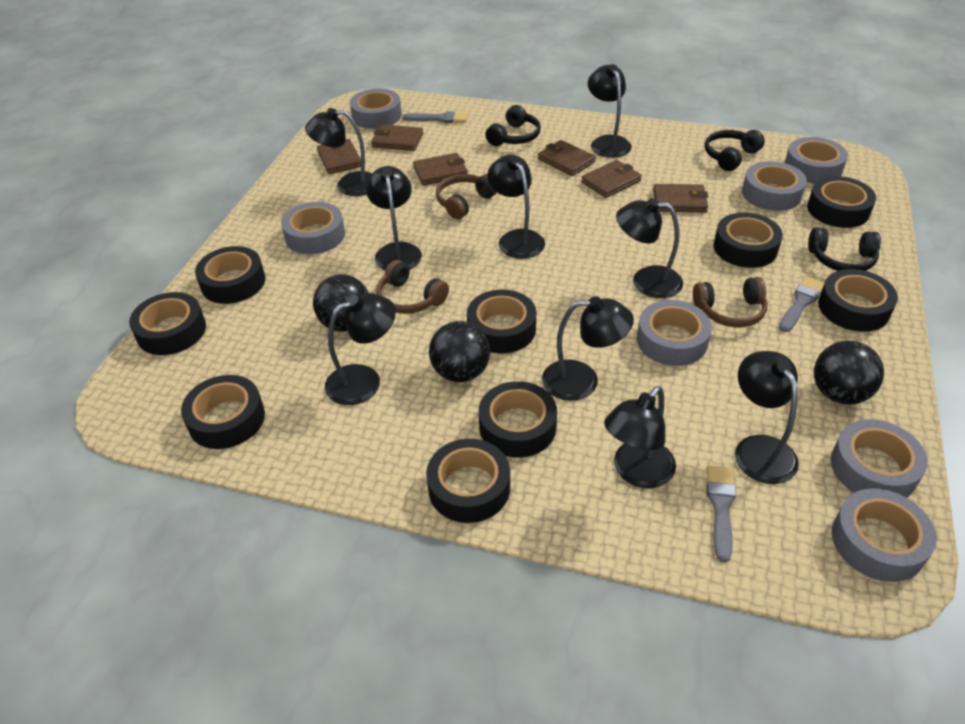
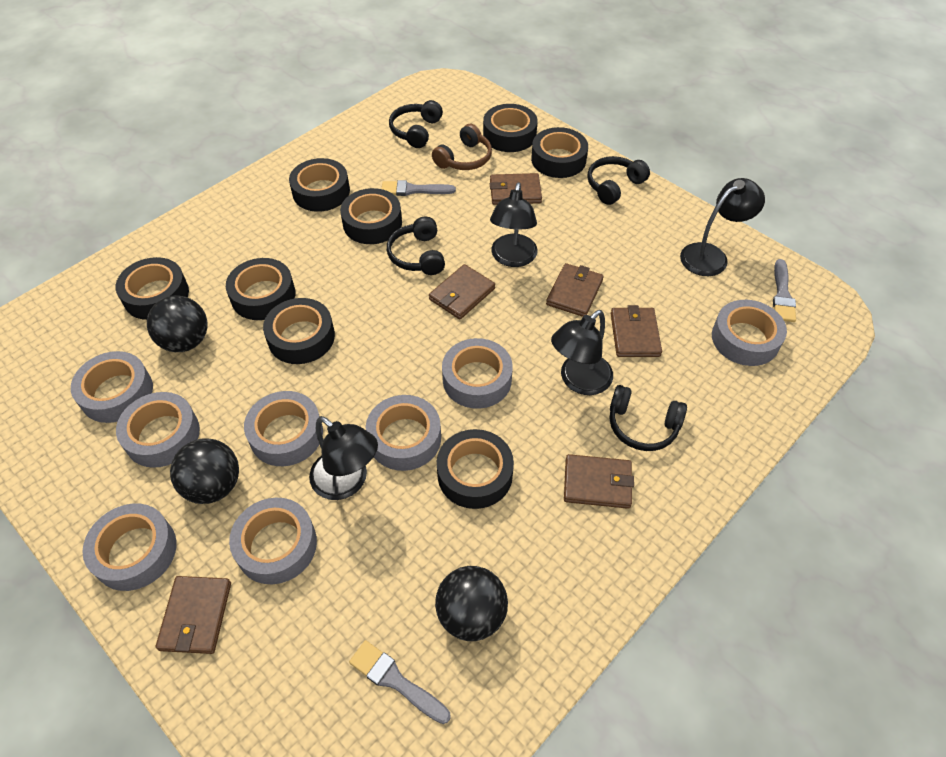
black headphones: [485,105,541,146] [705,130,765,171] [808,228,881,271] = 3 -> [387,217,445,275] [389,100,443,148] [587,156,650,205] [610,385,687,451] = 4
black lamp: [305,108,372,196] [325,293,396,405] [366,166,422,270] [487,155,545,259] [542,296,634,401] [588,64,632,158] [604,386,676,488] [616,198,683,298] [735,351,799,484] = 9 -> [309,416,378,500] [490,182,537,267] [551,310,613,395] [680,178,765,276] = 4
black tape: [129,292,206,355] [181,375,265,449] [195,246,265,304] [426,439,510,523] [467,289,536,353] [479,381,557,458] [714,213,783,268] [807,176,876,228] [818,269,898,332] = 9 -> [115,257,189,320] [226,258,296,320] [263,298,335,364] [289,158,350,212] [340,188,402,244] [437,429,514,509] [483,104,537,152] [531,127,588,178] = 8
brown headphones: [376,260,449,314] [436,174,497,219] [693,277,768,327] = 3 -> [432,124,492,170] = 1
grey tape: [281,202,345,254] [350,89,402,129] [637,300,712,366] [742,161,807,211] [785,137,848,183] [831,419,928,498] [832,489,937,582] = 7 -> [71,351,153,423] [82,504,177,591] [116,392,200,468] [229,498,317,584] [244,391,323,466] [366,395,441,471] [442,338,513,409] [712,300,787,366] = 8

